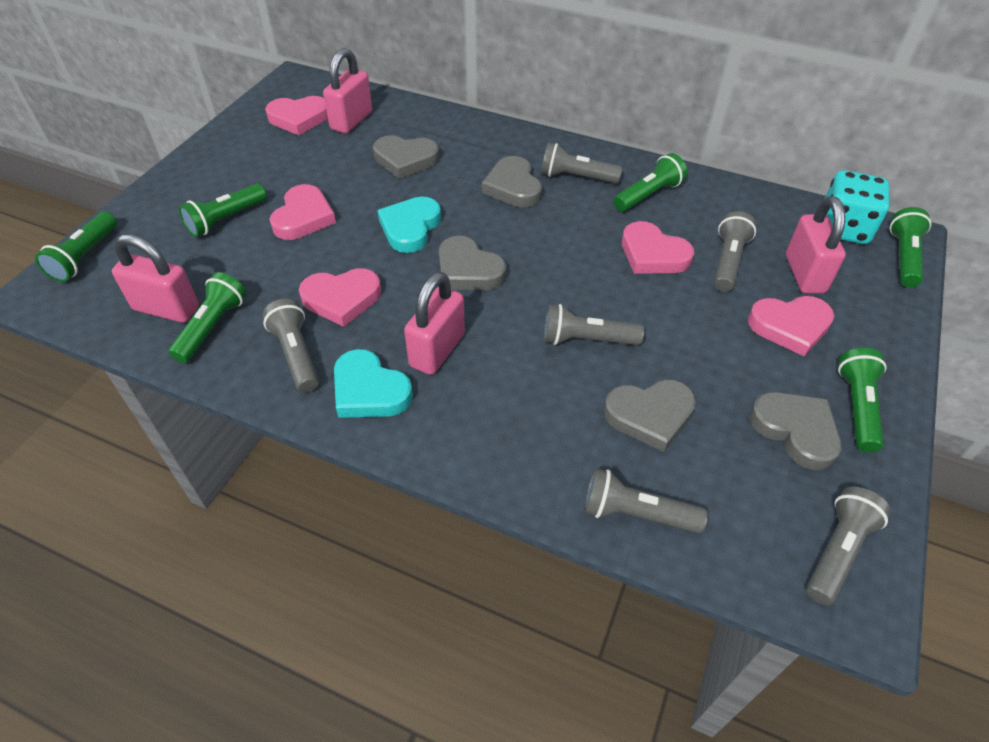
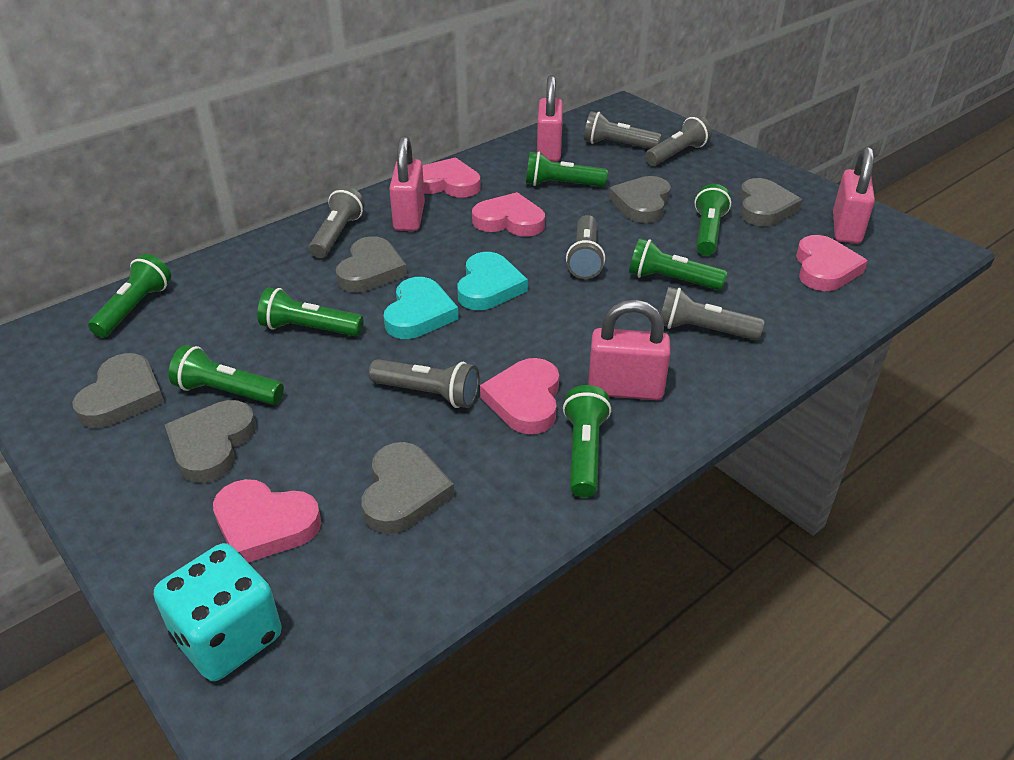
green flashlight: [35,212,117,282] [169,272,246,363] [179,183,267,237] [614,153,687,211] [838,348,887,452] [890,207,931,287] = 6 -> [88,254,171,337] [169,345,284,405] [257,287,364,336] [526,151,608,187] [563,385,611,498] [629,238,727,290] [695,184,731,256] = 7
grey heart: [373,135,439,179] [439,236,506,290] [482,156,542,208] [604,379,696,452] [749,392,842,470] = 5 -> [72,353,164,428] [165,400,256,483] [336,236,407,292] [362,442,454,534] [609,176,671,223] [739,178,802,226] = 6

